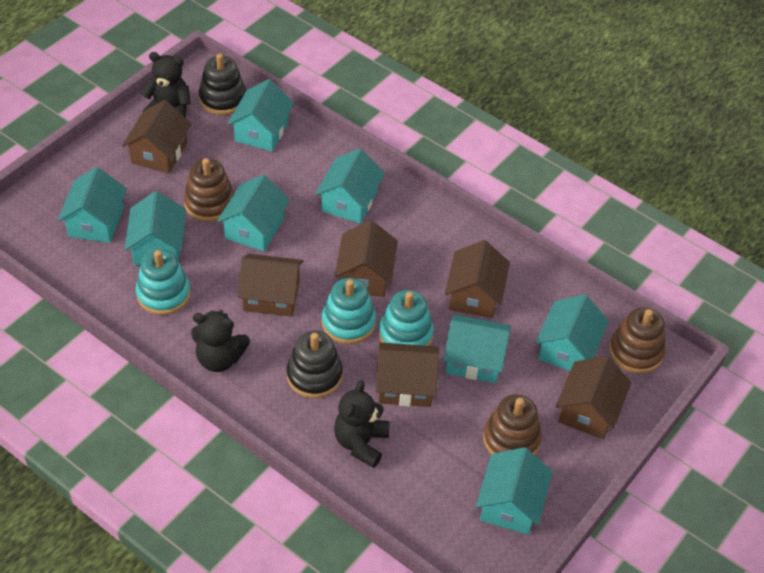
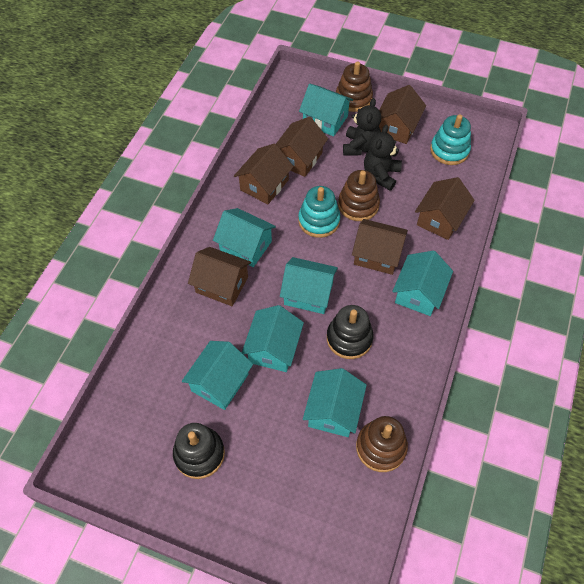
black teddy bear: [140,52,191,118] [191,310,250,372] [334,380,390,468] = 3 -> [343,98,381,156] [364,125,402,190] = 2
turquoise house: [58,167,127,243] [125,191,186,265] [217,175,290,251] [228,79,294,151] [315,148,385,224] [443,314,511,383] [476,447,552,535] [535,294,609,371] = 8 -> [182,341,253,410] [213,208,276,267] [242,305,304,372] [280,257,338,314] [299,84,353,136] [303,368,367,437] [392,250,453,316] = 7
turquoise stacking toy: [136,249,191,315] [322,278,376,344] [379,290,434,346] = 3 -> [298,186,340,238] [430,114,471,165] = 2

